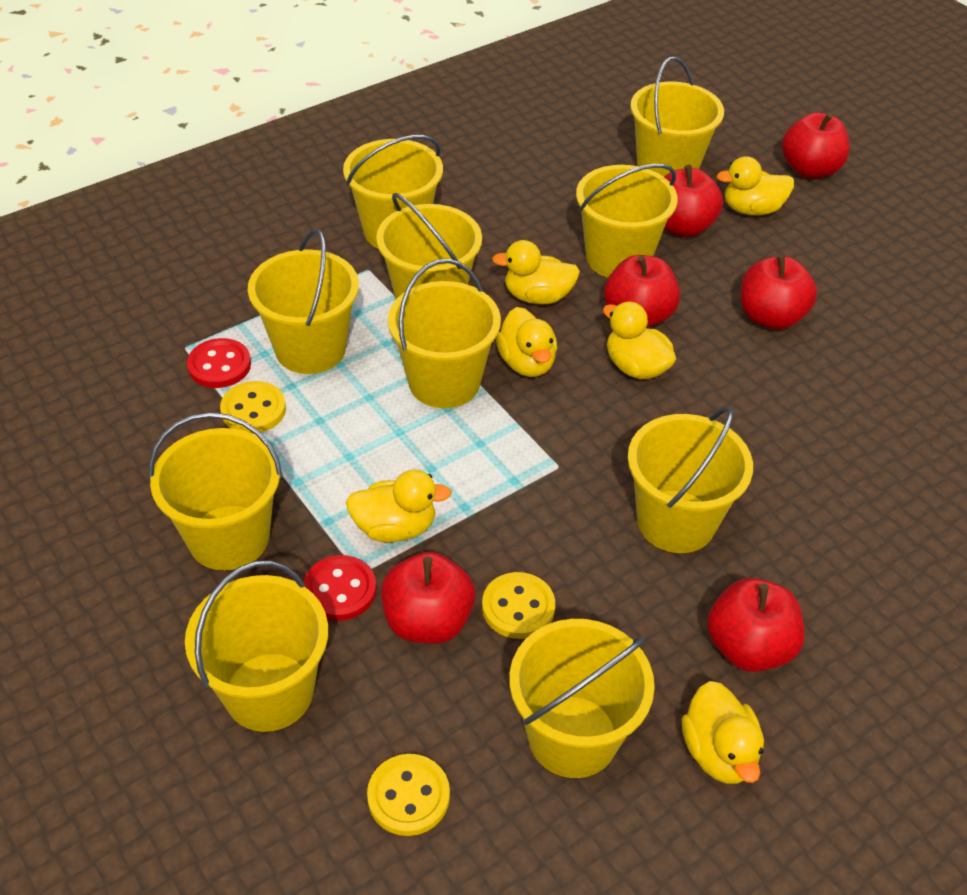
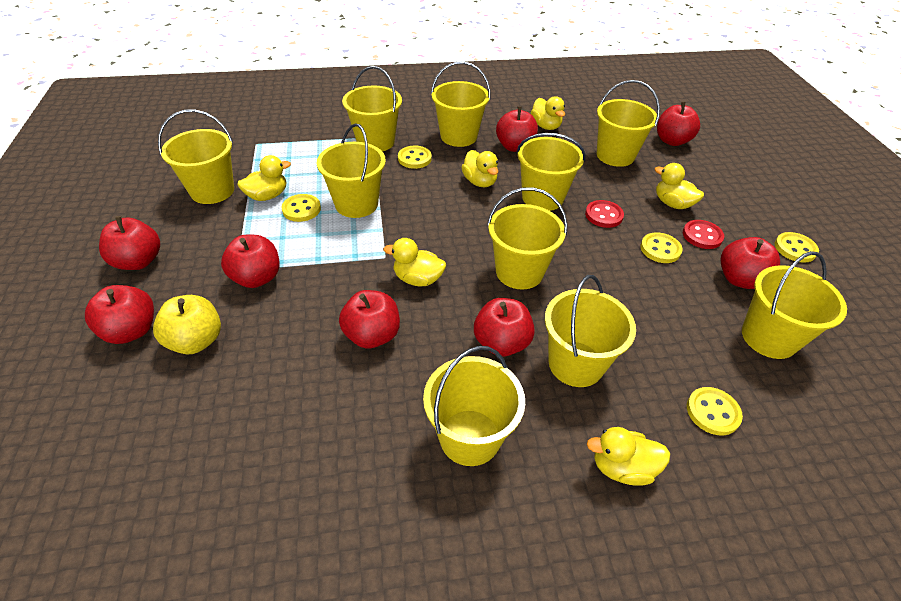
red apple: [381,552,476,644] [604,255,680,328] [664,165,723,237] [707,578,805,672] [741,254,817,330] [782,112,850,179] = 6 -> [85,285,154,344] [99,216,160,270] [221,235,280,288] [339,290,400,349] [474,298,535,357] [496,106,538,152] [657,101,700,146] [721,237,780,289] = 8
yellow apple: none = 0 -> [153,295,221,354] = 1
yellow button: [220,381,286,434] [367,754,450,836] [482,572,555,639] = 3 -> [281,194,321,222] [398,146,432,169] [640,232,683,263] [687,387,743,435] [774,232,819,263] = 5

